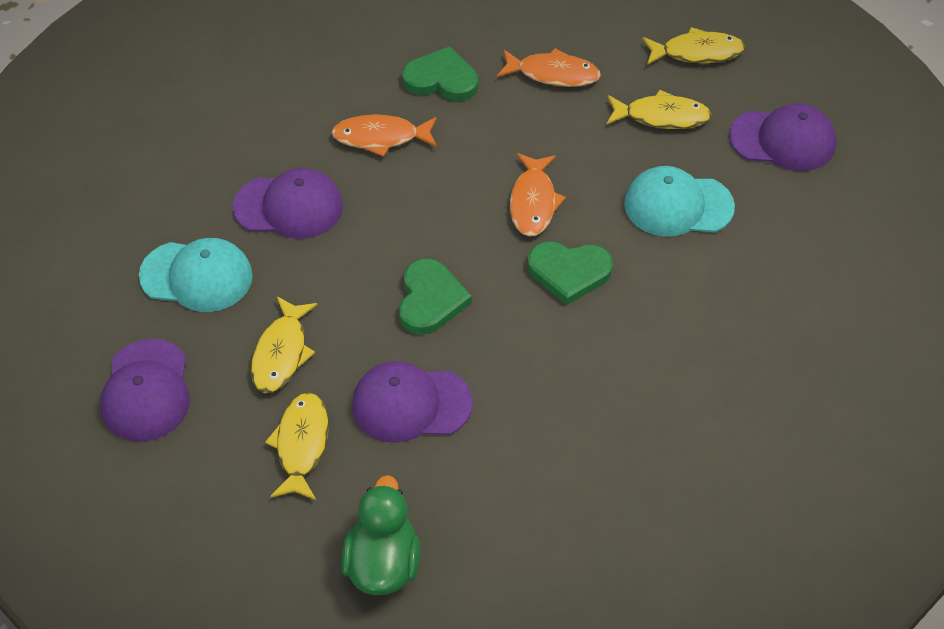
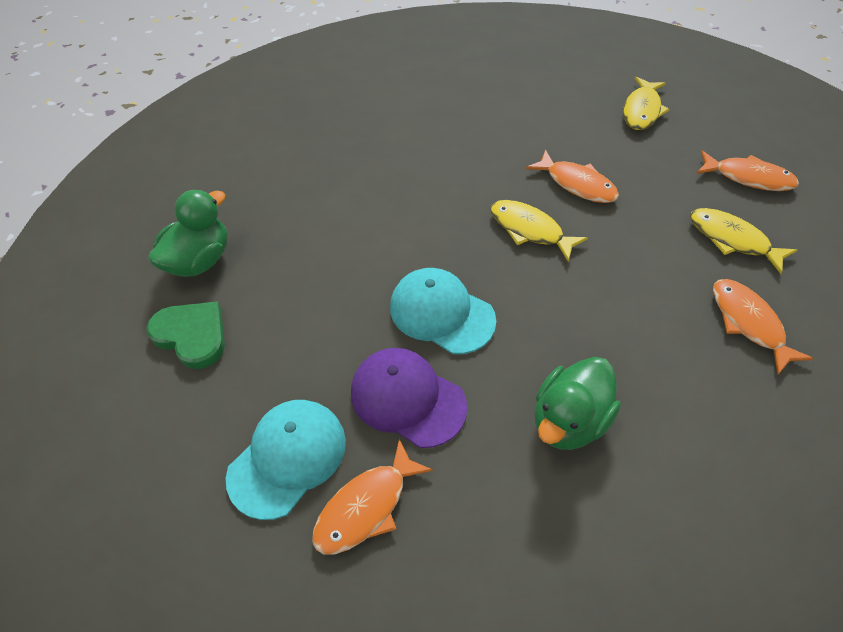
green duck: [341,475,420,595] = 1 -> [148,190,228,277] [535,357,621,450] = 2
green heart: [399,258,472,335] [402,46,478,101] [527,241,613,305] = 3 -> [146,301,225,369] = 1
orange fish: [331,115,437,157] [497,48,601,87] [510,153,566,236] = 3 -> [312,439,433,555] [526,150,619,203] [696,151,799,191] [713,279,814,375] = 4
purple cap: [100,339,190,442] [233,168,343,239] [352,361,473,443] [729,104,836,171] = 4 -> [351,348,468,448] = 1
yellow fish: [251,296,317,393] [265,392,329,500] [607,90,712,129] [643,27,745,65] = 4 -> [490,200,588,262] [623,77,670,130] [690,208,797,274] = 3

